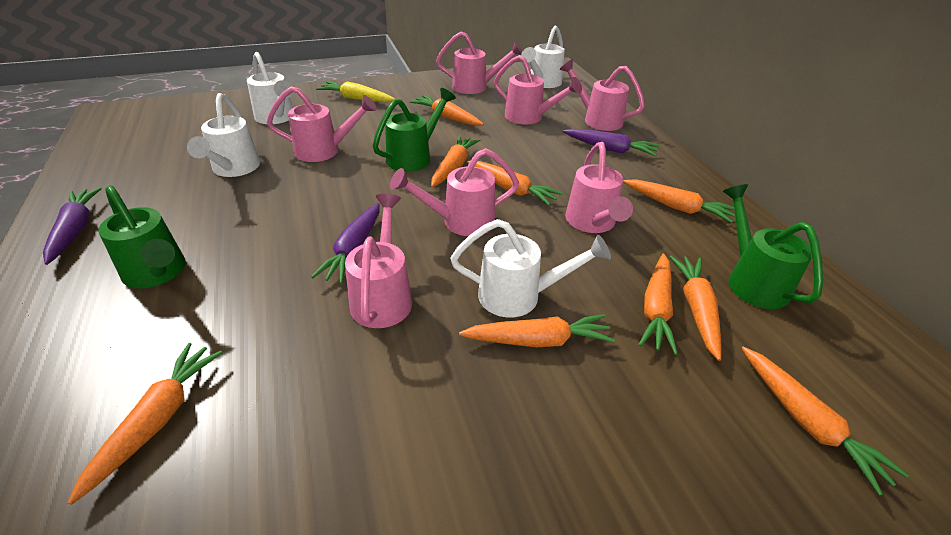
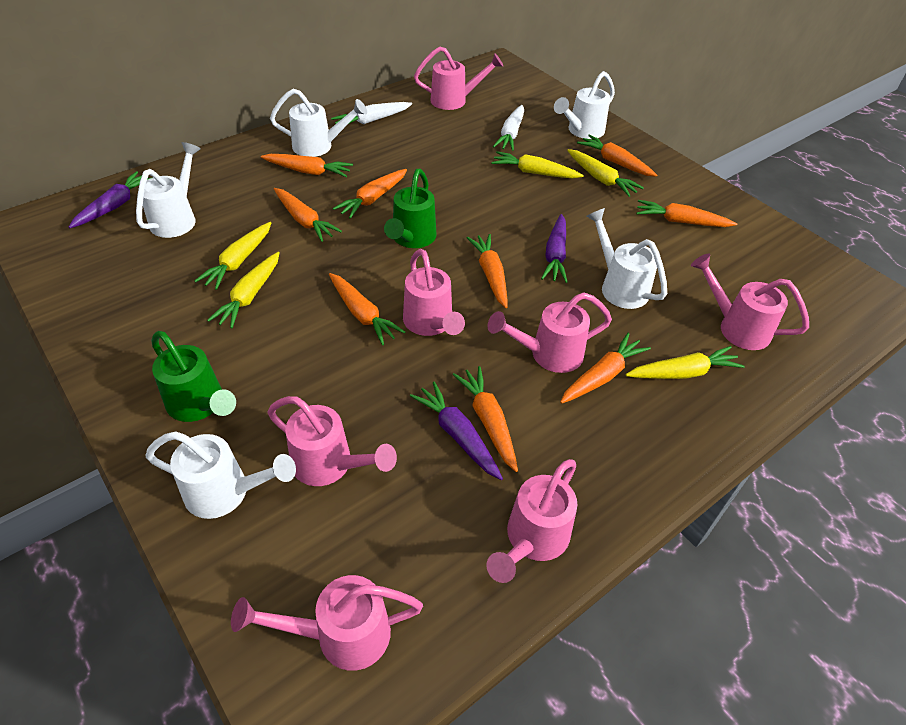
green watering can: [98,185,186,288] [373,88,456,172] [723,184,823,309] = 3 -> [151,331,236,422] [384,169,437,248] = 2
white carrot: none = 0 -> [331,102,412,124] [493,105,524,151] = 2
white watering can: [187,93,260,177] [247,52,293,124] [450,219,611,318] [521,25,565,88] = 4 -> [136,142,200,238] [145,432,296,519] [270,89,367,157] [554,71,615,139] [587,208,667,309] = 5
yellow carrot: [316,81,395,102] = 1 -> [194,222,271,290] [207,252,280,328] [491,151,584,179] [567,149,644,197] [626,346,745,379] = 5

